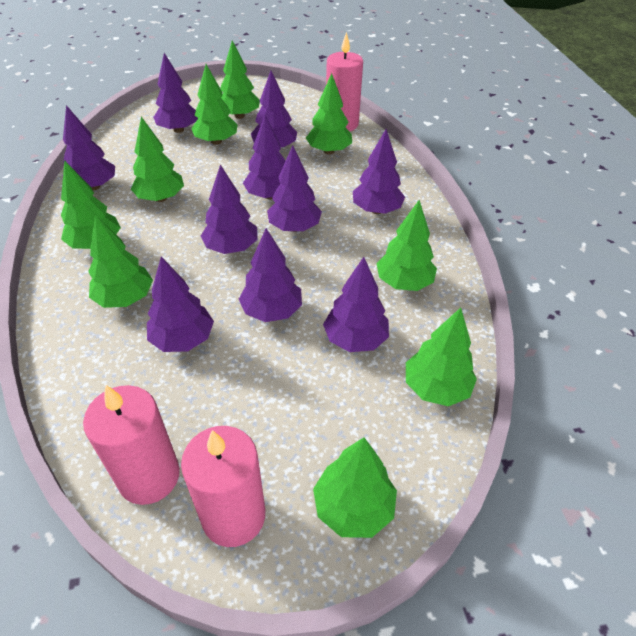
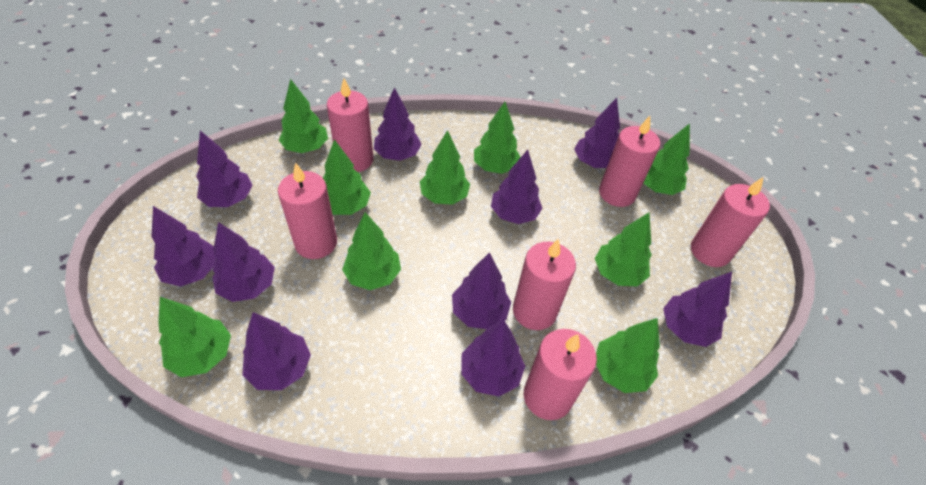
pink candle: [83,385,180,505] [181,426,265,547] [326,32,363,132] = 3 -> [278,162,337,259] [327,78,373,172] [513,238,576,330] [524,329,597,420] [599,116,660,207] [691,177,770,267] = 6

